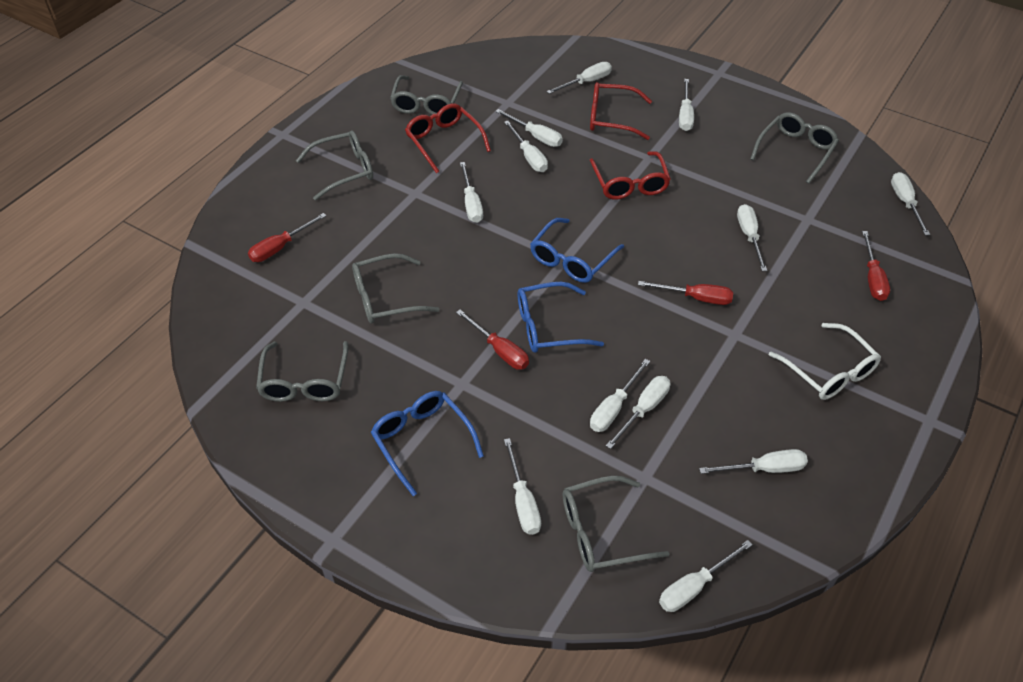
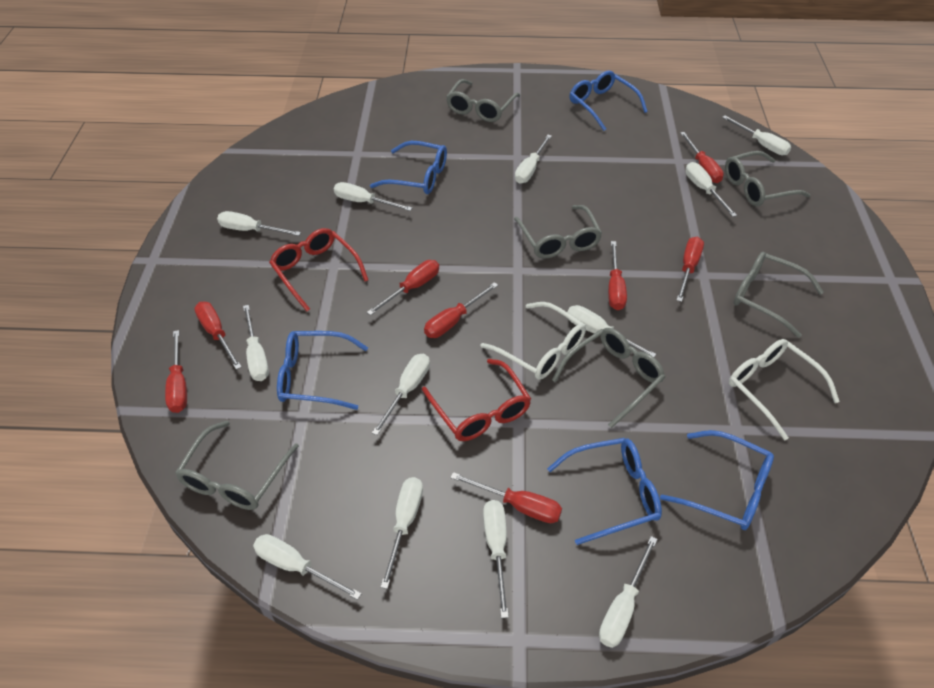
blue glasses: [371,391,484,496] [518,282,604,353] [530,218,624,283] = 3 -> [277,331,368,410] [370,141,447,194] [547,438,662,545] [570,70,648,131] [660,430,774,530] = 5
red glasses: [405,103,491,173] [589,151,671,200] [590,82,652,140] = 3 -> [269,228,368,311] [422,359,531,441] = 2
red screwdriver: [248,213,326,262] [456,310,529,370] [638,281,733,305] [862,231,890,301] = 4 -> [165,330,187,413] [194,302,241,370] [367,260,439,316] [424,282,498,338] [451,472,562,523] [608,241,627,310] [676,237,704,302] [680,132,724,183] = 8
white glasses: [769,323,881,400] = 1 -> [481,302,586,380] [729,339,840,440] = 2

